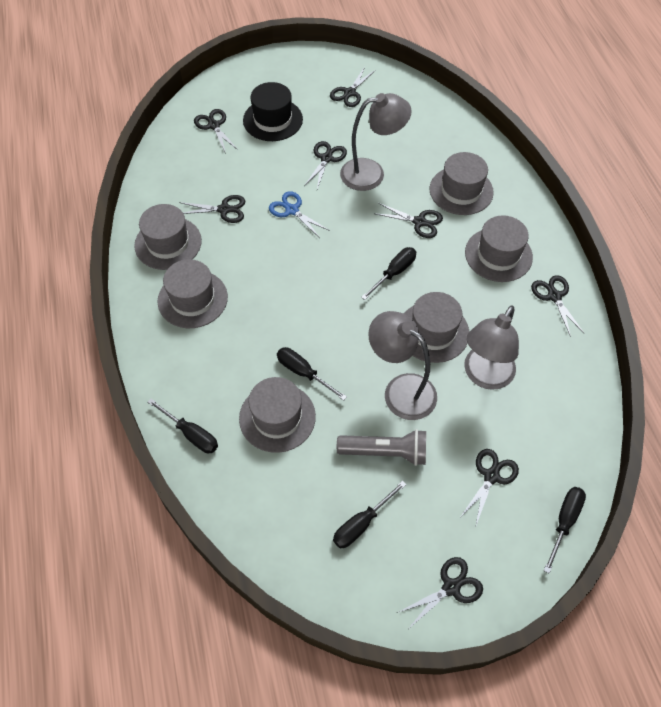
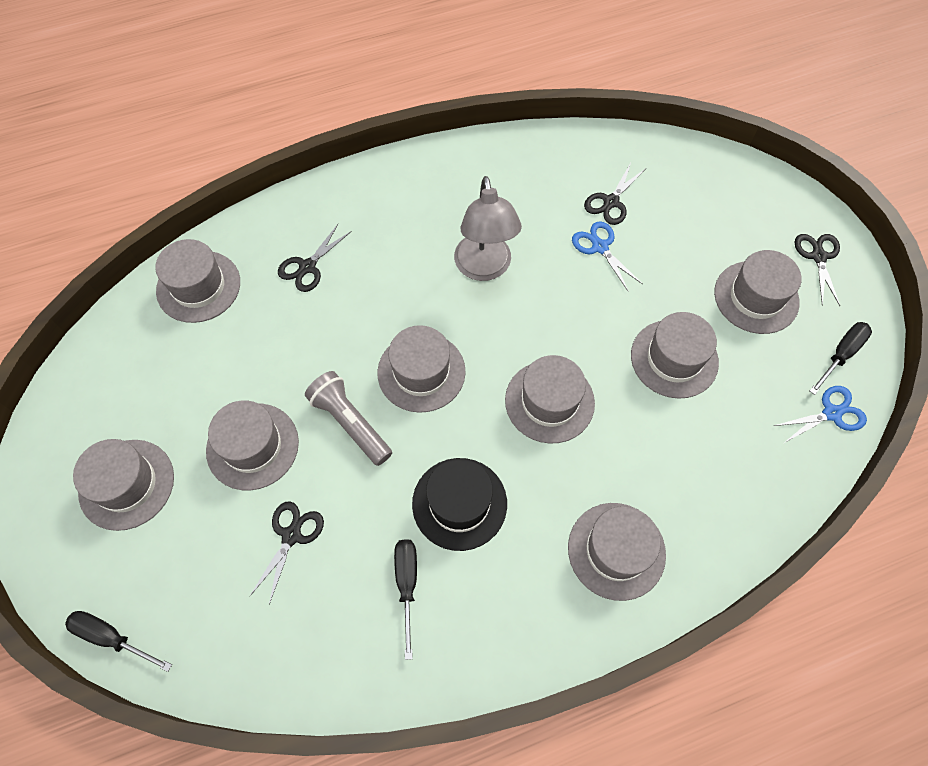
black scissors: [179,195,245,223] [194,109,238,154] [304,141,347,189] [330,67,376,107] [374,203,443,238] [397,557,483,628] [461,449,519,528] [531,275,585,337] = 8 -> [249,501,324,605] [278,224,352,292] [584,163,645,225] [795,234,840,306] = 4
black screwdriver: [148,398,218,453] [277,347,347,401] [333,481,407,548] [361,247,416,300] [544,487,586,573] = 5 -> [65,611,172,672] [394,539,417,660] [810,322,872,395] = 3
blue scissors: [269,191,330,238] = 1 -> [572,221,642,292] [774,386,867,443] = 2
grey hat: [134,204,202,270] [157,259,228,328] [239,377,316,453] [404,292,469,363] [430,152,494,215] [465,215,533,282] = 6 -> [73,439,174,531] [155,239,240,323] [206,400,299,490] [377,325,466,413] [505,355,595,444] [568,503,666,601] [631,312,719,399] [714,250,802,334] = 8
grey lamp: [340,93,412,191] [368,311,437,420] [464,305,519,390] = 3 -> [454,176,522,281] = 1

